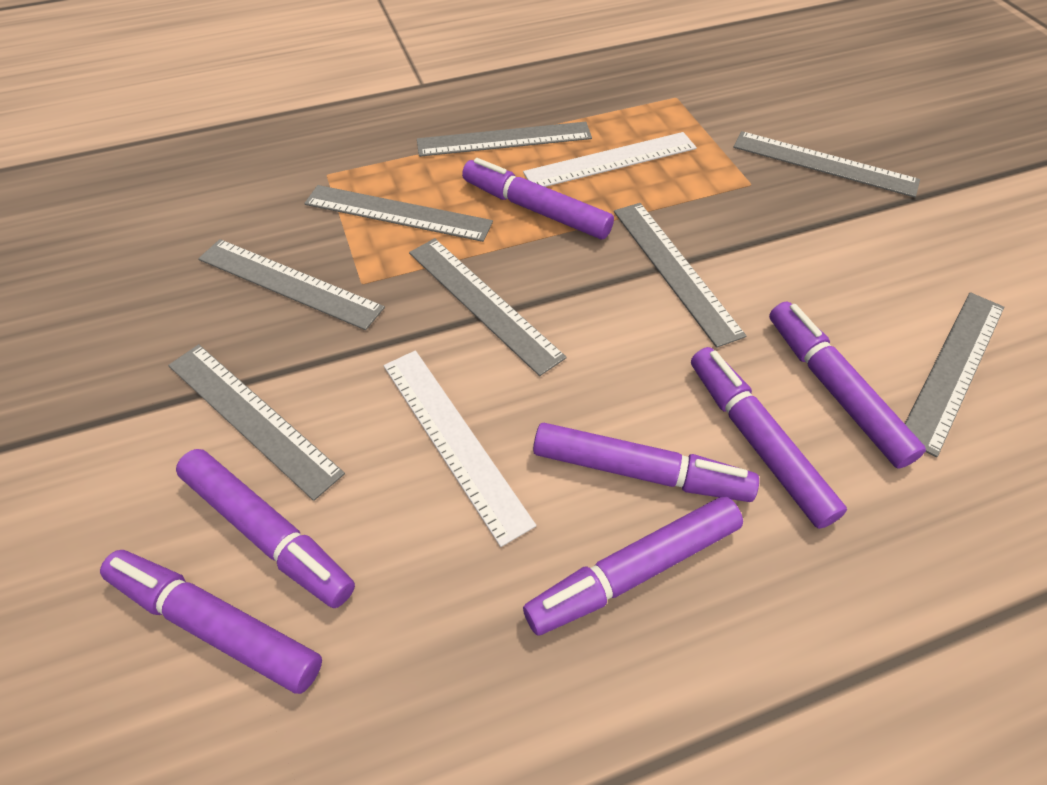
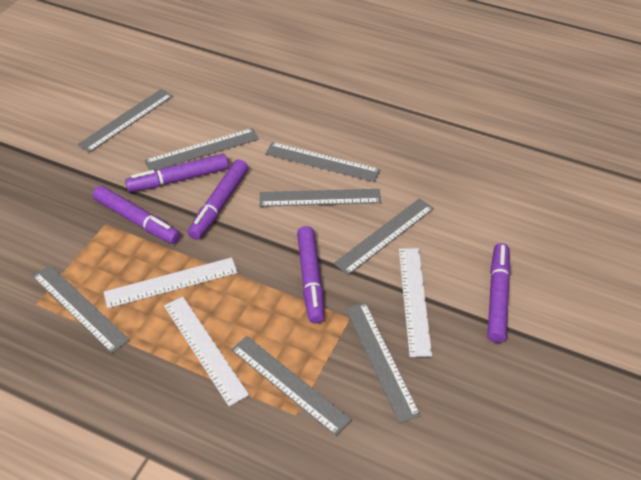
purple marker: [100,550,322,694] [176,449,355,608] [462,158,614,239] [523,496,743,636] [533,423,759,502] [691,347,847,529] [769,301,926,469] = 7 -> [93,186,180,244] [125,154,229,192] [188,159,248,240] [297,226,324,324] [487,243,511,343] = 5
white ruler: [384,350,536,547] [523,132,697,187] = 2 -> [104,257,238,308] [164,297,249,406] [399,248,432,357] = 3

